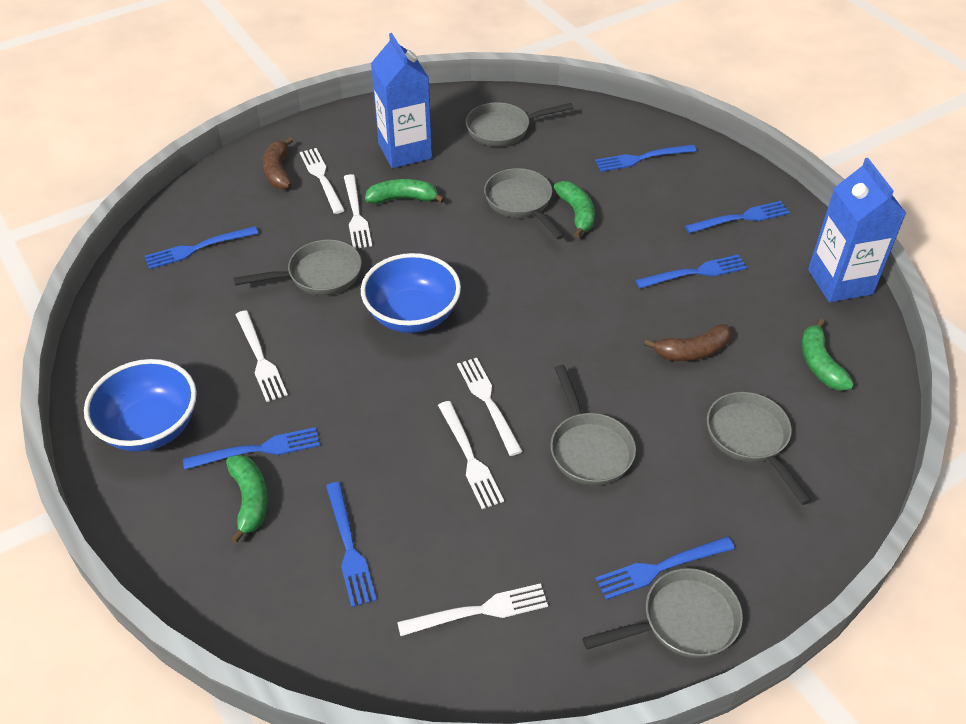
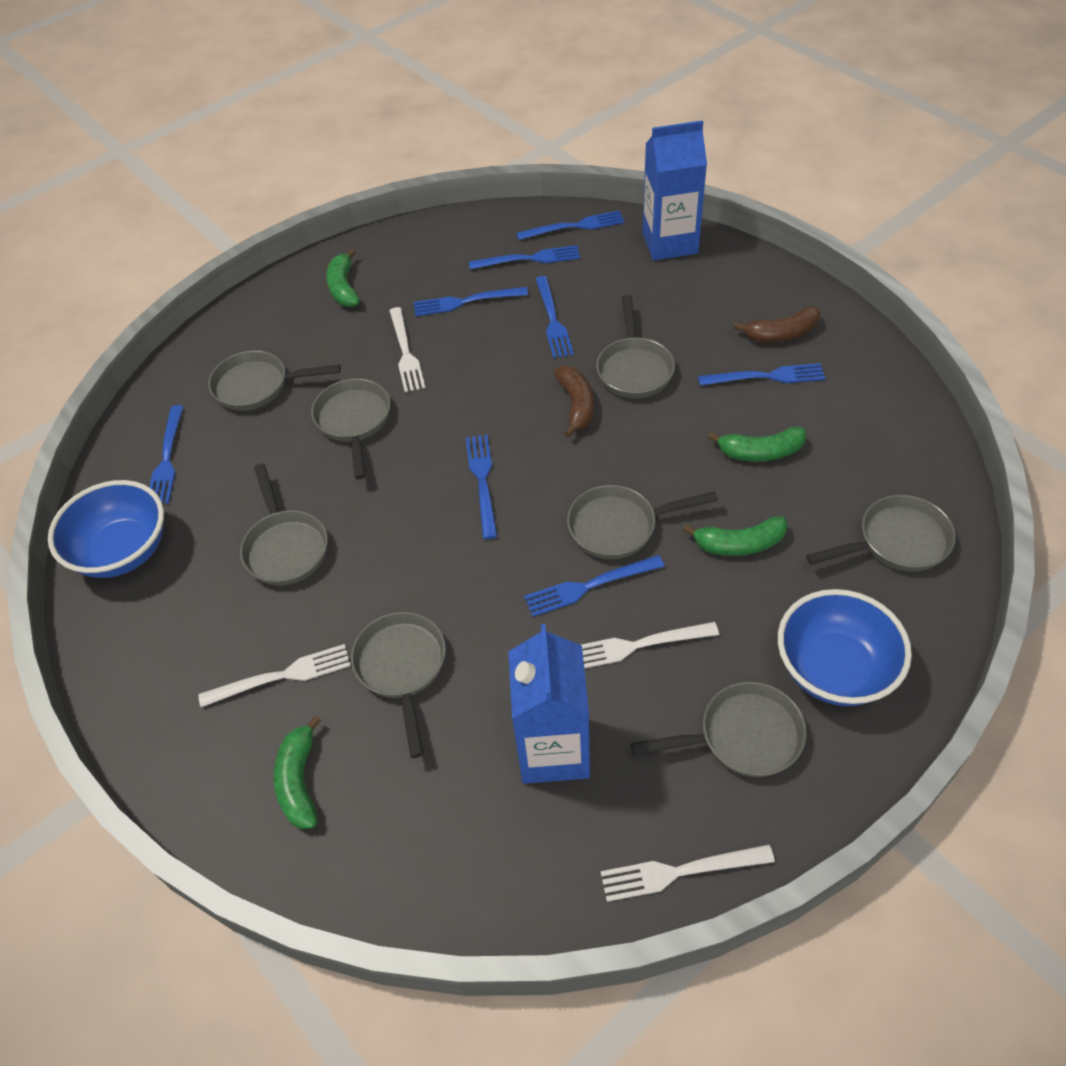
blue fork: [145,226,259,269] [183,427,320,470] [326,482,377,607] [595,145,697,172] [595,537,735,600] [635,255,747,289] [685,201,790,233] = 7 -> [149,405,183,504] [413,287,528,316] [466,435,498,539] [469,245,580,269] [517,211,625,240] [524,555,665,617] [536,276,574,358] [698,363,826,386] = 8
grey pan: [234,239,362,295] [466,102,573,146] [484,168,565,239] [550,365,636,486] [582,568,743,658] [707,392,812,505] = 6 -> [208,351,341,411] [240,463,328,586] [311,379,390,479] [351,612,446,758] [567,485,718,559] [596,295,675,398] [631,682,807,777] [806,495,956,572] = 8
white fork: [236,310,288,402] [300,148,345,214] [344,174,372,249] [397,583,548,636] [438,401,504,509] [457,358,523,456] = 6 -> [198,644,351,707] [389,307,425,392] [582,622,719,669] [601,844,775,902] = 4

